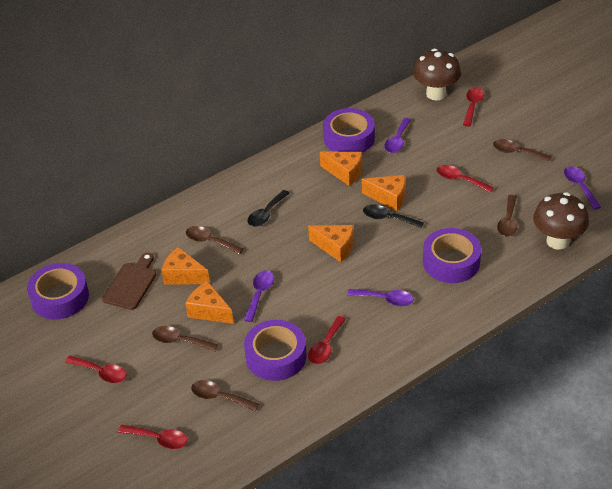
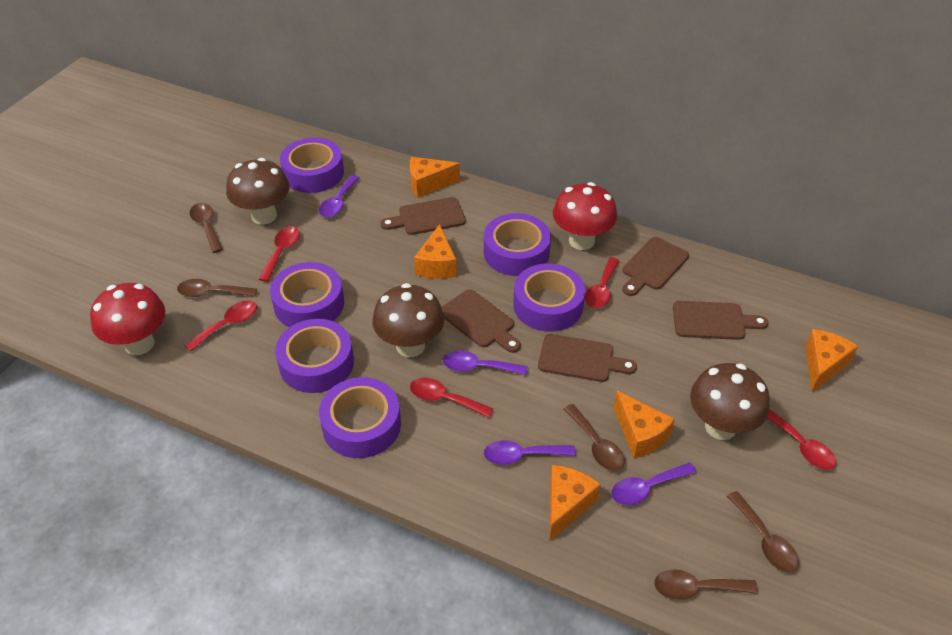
black spoon: [248,190,290,227] [363,204,424,228] = 2 -> none = 0
brown cutting board: [102,252,157,310] = 1 -> [381,197,466,235] [442,289,521,353] [538,334,637,382] [623,237,689,296] [673,301,768,340] = 5
brown mushroom: [413,49,461,100] [533,192,589,250] = 2 -> [226,158,290,224] [372,283,444,357] [690,363,770,440] = 3
purple tape: [27,263,89,319] [244,320,306,381] [323,108,375,153] [423,228,481,283] = 4 -> [270,262,344,327] [275,319,354,393] [280,138,344,193] [319,377,401,458] [484,213,551,276] [513,263,585,332] = 6
red mushroom: none = 0 -> [90,283,165,355] [553,182,617,250] = 2

